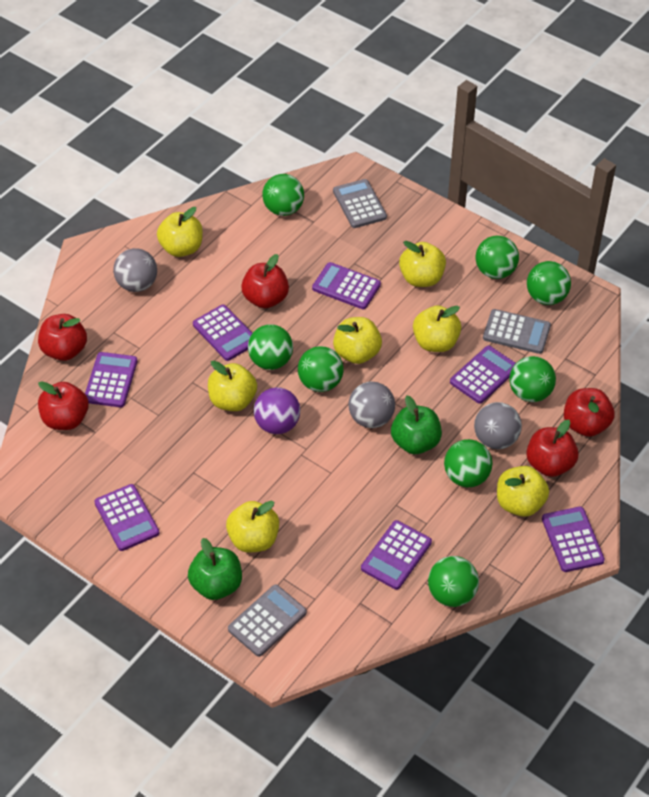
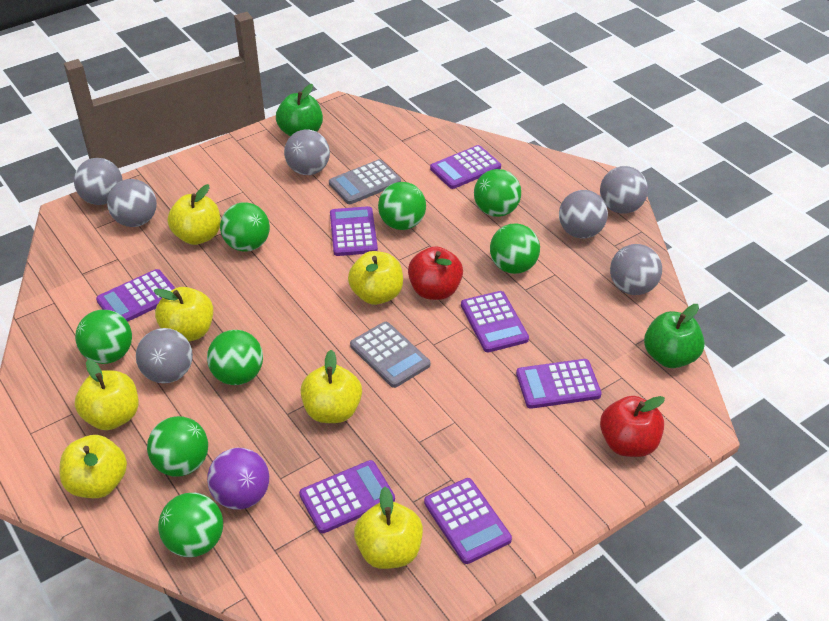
grey ball: [113,248,157,292] [348,382,395,428] [474,402,522,449] = 3 -> [74,158,123,205] [107,179,157,227] [136,328,193,384] [284,129,330,175] [559,190,608,239] [600,166,648,214] [610,244,662,295] = 7
grey calculator: [228,585,307,657] [333,179,387,228] [483,309,551,354] = 3 -> [329,159,401,204] [350,322,430,388] = 2
red apple: [38,314,87,361] [38,381,89,430] [241,254,289,309] [526,420,579,477] [564,388,614,437] = 5 -> [408,246,463,300] [600,396,665,457] = 2

